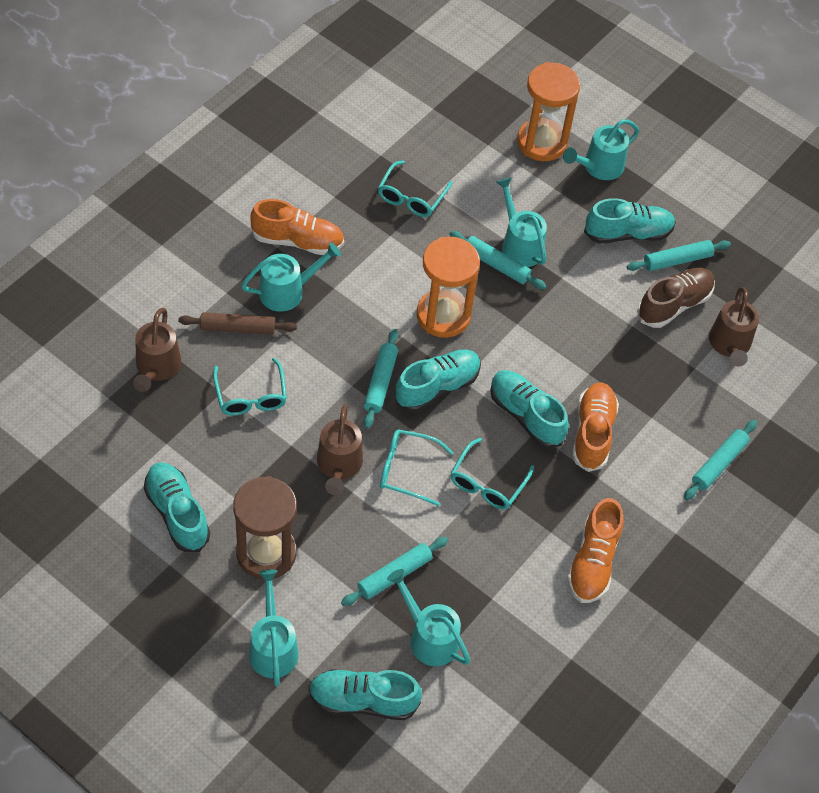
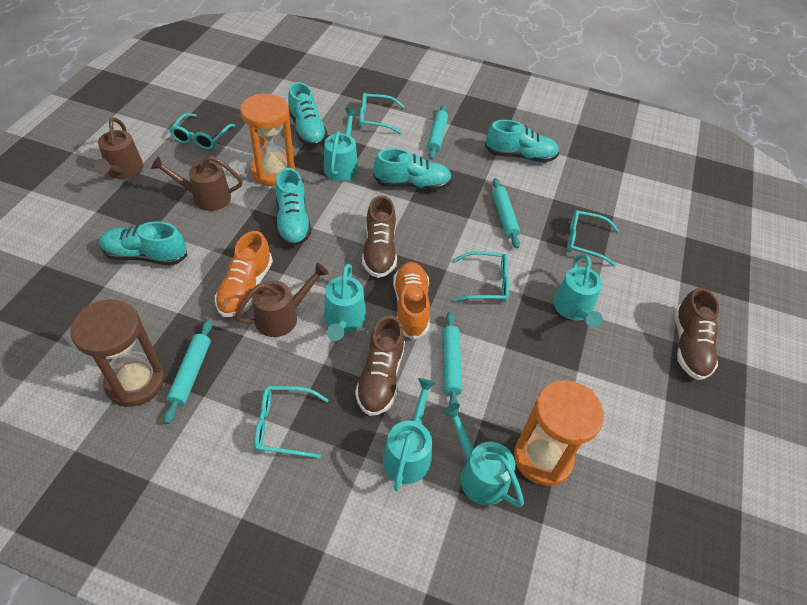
brown rolling pin: [178,312,297,335] = 1 -> none = 0
brown shoe: [637,268,715,328] = 1 -> [355,315,405,416] [362,195,397,278] [675,288,719,380] = 3
orange shoe: [250,199,344,255] [567,498,624,603] [572,383,619,472] = 3 -> [215,231,273,317] [393,262,430,340] = 2
turquoise glasses: [213,358,287,416] [378,160,453,217] [380,429,454,506] [450,438,534,510] = 4 -> [170,113,235,150] [254,386,329,458] [359,93,405,134] [453,251,509,302] [567,210,619,266] = 5
turquoise rolling pin: [341,537,448,606] [364,329,398,429] [449,231,547,290] [627,240,731,271] [684,420,757,500] = 5 -> [164,320,212,424] [427,105,448,160] [442,312,462,406] [492,178,520,249] = 4

